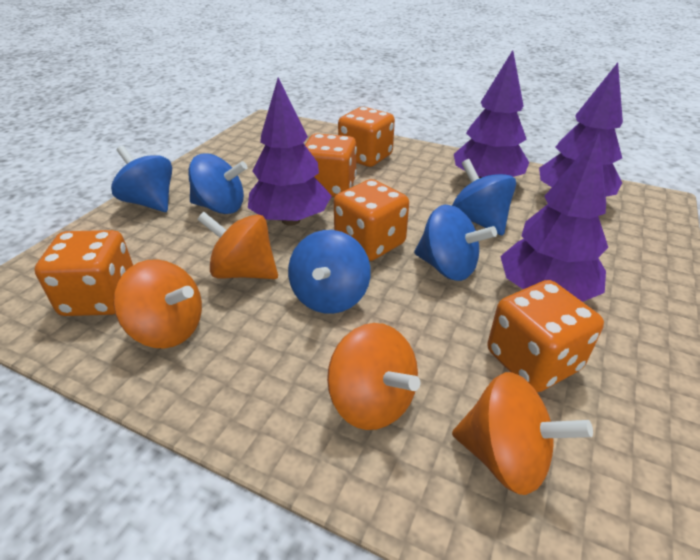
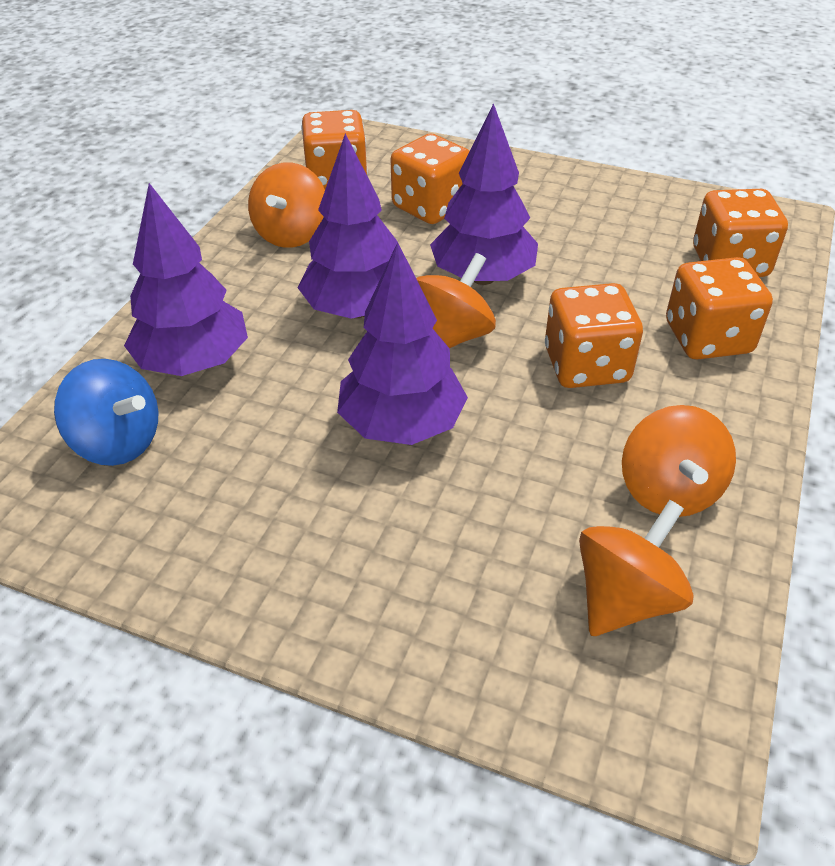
blue spinning top: [111,146,172,212] [188,153,247,214] [288,230,371,314] [414,205,497,281] [452,159,516,235] = 5 -> [54,359,159,466] = 1

